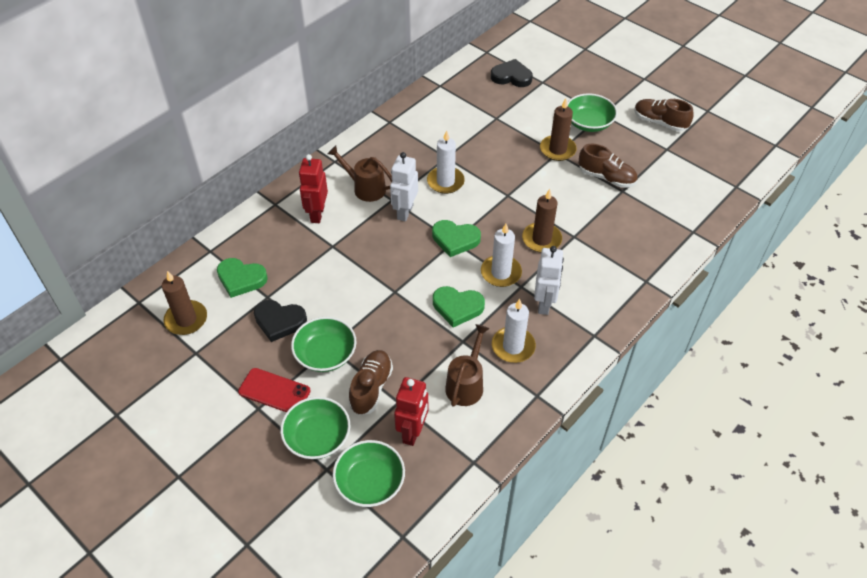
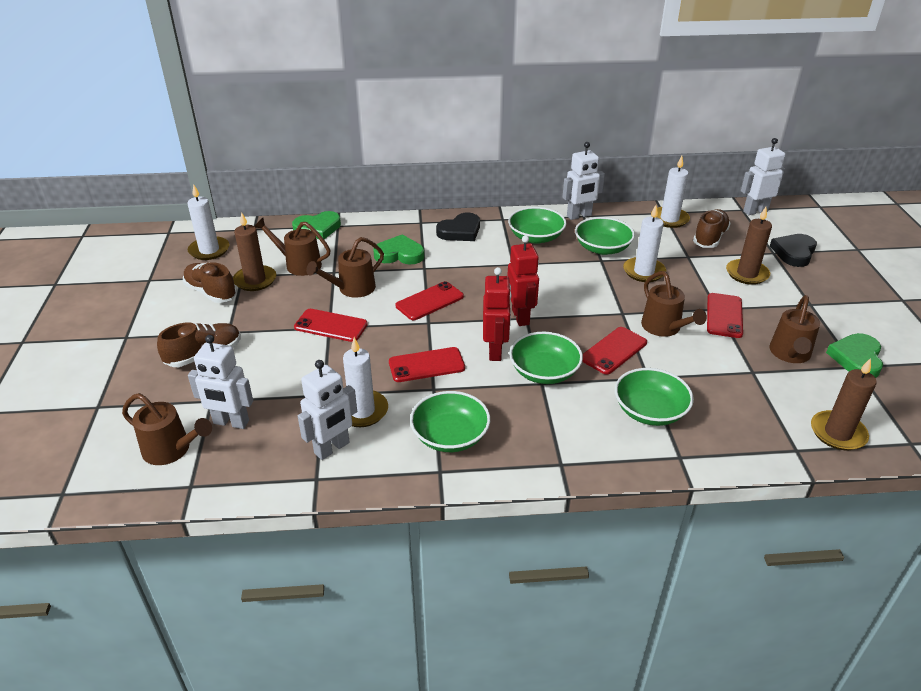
brown watering can: [328,146,392,202] [445,324,490,407] = 2 -> [122,393,212,465] [254,218,330,276] [306,237,384,298] [641,271,707,337] [769,295,820,363] = 5
green bowl: [280,397,350,459] [291,317,356,372] [333,440,405,507] [567,93,618,132] = 4 -> [410,391,490,452] [508,207,566,244] [509,332,583,384] [575,217,635,255] [615,368,694,426] = 5
red phone: [238,368,311,412] = 1 -> [294,309,368,342] [389,347,465,382] [396,281,464,320] [582,327,647,374] [707,293,743,338] = 5
white candle: [427,130,465,194] [481,224,522,287] [492,299,536,363] = 3 -> [187,184,230,260] [343,337,388,427] [623,205,666,282] [656,156,690,228] = 4
white robot: [390,152,418,221] [534,246,564,315] = 2 -> [188,335,253,429] [298,360,357,460] [562,142,605,220] [741,138,785,215] = 4

